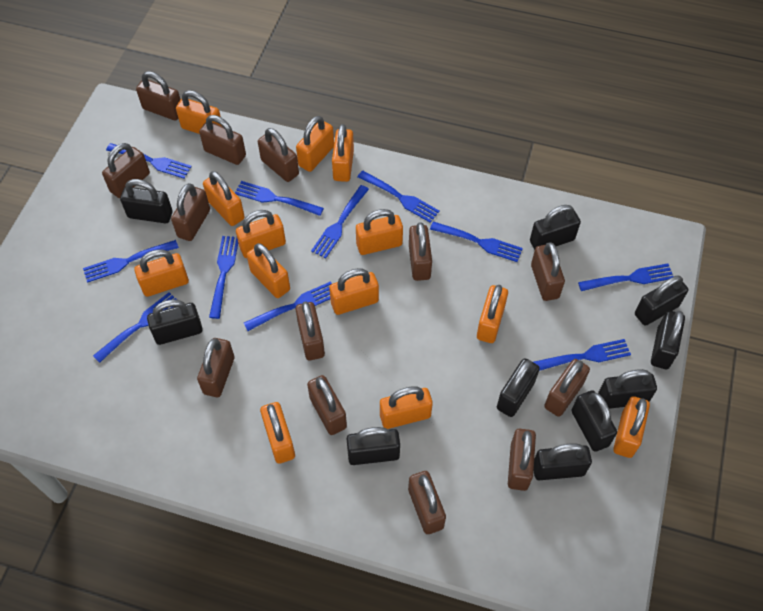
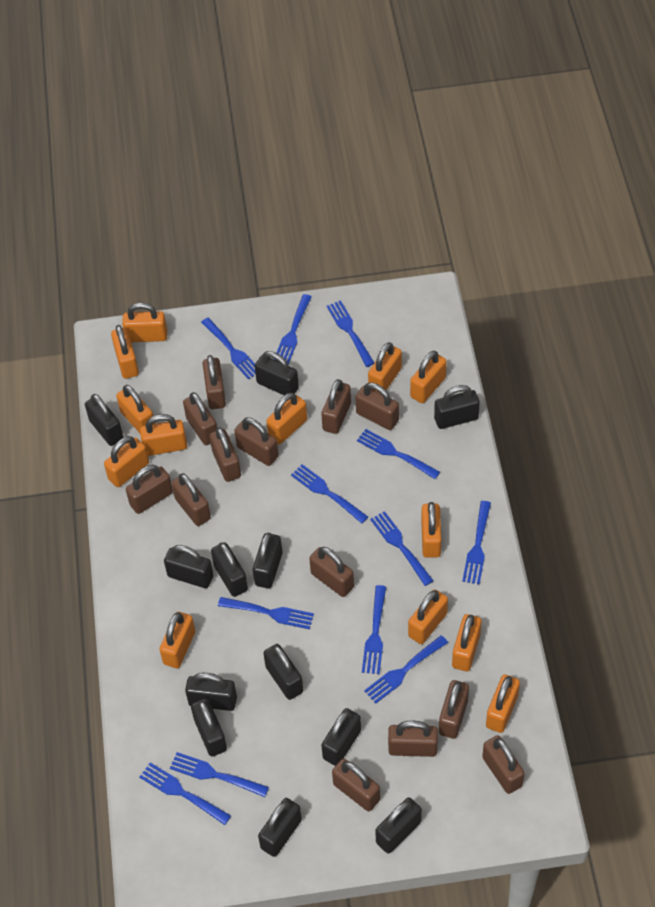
black padlock: [120,179,173,223] [147,299,203,345] [347,427,400,465] [497,358,540,417] [530,205,581,250] [534,443,592,480] [572,390,617,452] [598,369,657,409] [635,276,688,326] [651,311,685,369] = 10 -> [85,394,123,446] [164,545,213,588] [185,673,237,711] [191,698,227,757] [211,542,248,597] [253,533,282,589] [255,351,299,395] [258,798,302,857] [263,644,303,700] [321,708,361,766] [375,797,422,854] [434,385,480,429] = 12
blue fork: [83,240,179,283] [93,292,177,363] [106,143,192,179] [209,236,238,319] [235,181,324,216] [244,281,332,331] [311,185,369,258] [357,171,440,223] [430,221,523,262] [533,339,631,371] [578,264,674,291] = 11 -> [139,763,231,825] [170,752,269,797] [201,318,256,380] [218,597,314,629] [274,294,312,365] [291,464,368,523] [327,300,374,367] [357,429,440,479] [362,585,386,674] [364,635,448,703] [370,511,434,586] [462,501,491,584] = 12

